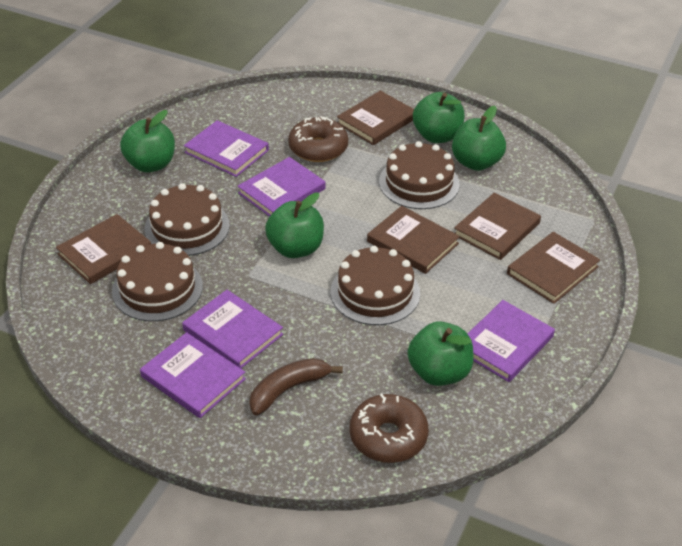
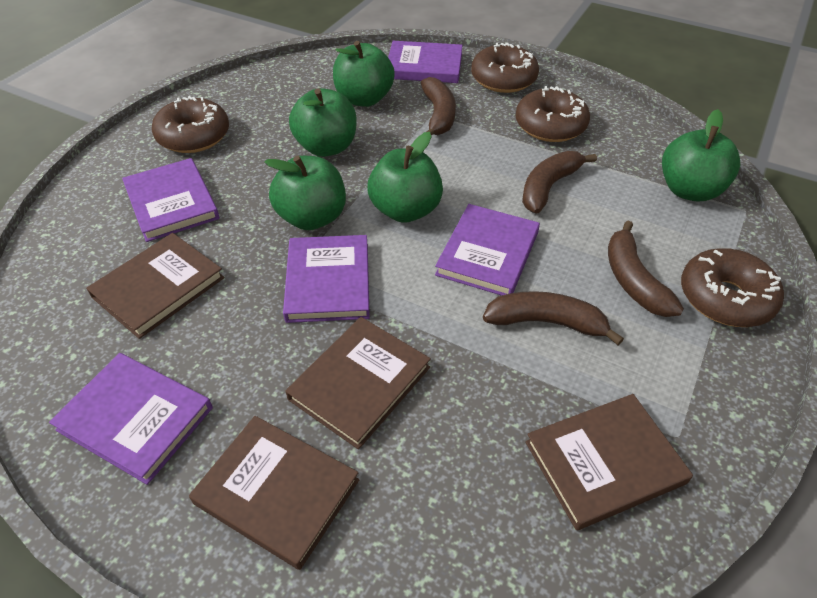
brown banana: [249,358,343,415] = 1 -> [421,77,456,136] [483,291,624,345] [522,151,597,214] [608,221,684,317] = 4
brown book: [56,214,151,284] [337,91,414,145] [367,206,460,274] [454,192,541,260] [507,232,600,304] = 5 -> [86,233,224,339] [189,416,359,570] [286,317,431,449] [525,394,693,530] = 4
brown cake: [112,242,203,321] [145,183,230,256] [331,246,420,325] [379,141,460,209] = 4 -> none = 0
brown donut: [288,116,348,162] [349,394,429,463] = 2 -> [152,96,229,153] [471,43,539,93] [516,86,590,142] [681,248,784,327] = 4

